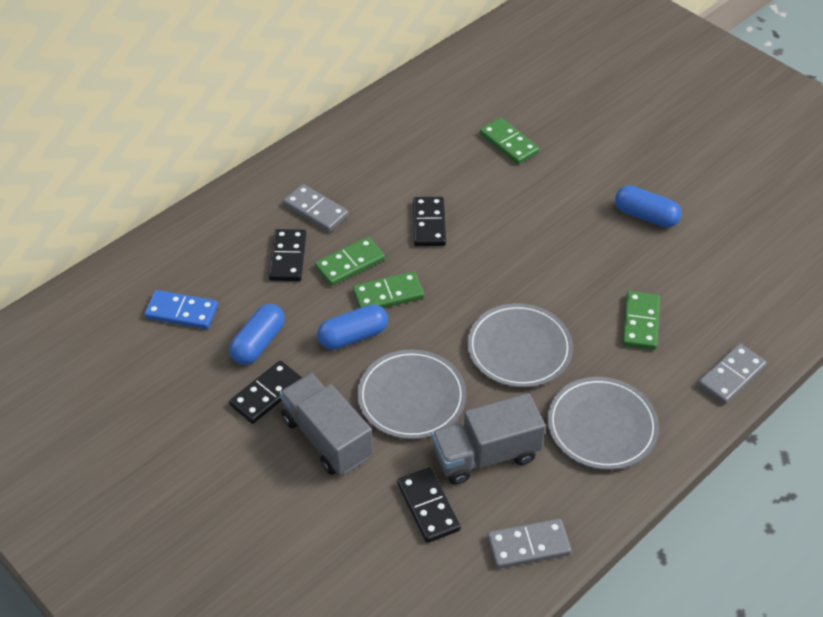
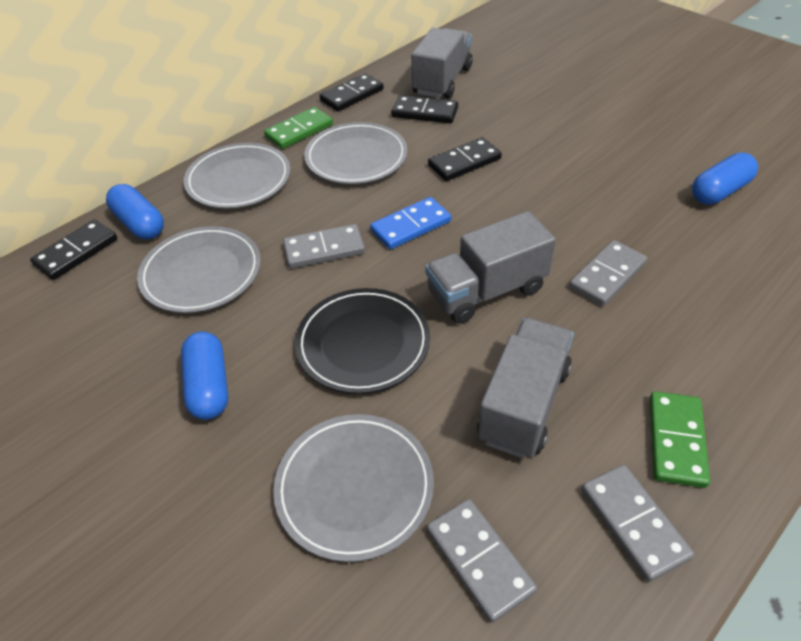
black plate: none = 0 -> [295,288,430,394] = 1
green domino: [315,237,385,286] [353,271,424,308] [480,118,539,164] [622,291,660,350] = 4 -> [264,107,333,149] [650,391,710,488] = 2
grey domino: [283,184,349,232] [487,519,571,569] [697,343,767,404] = 3 -> [283,224,365,268] [427,499,537,623] [569,240,647,306] [582,465,694,582] = 4
grey plate: [357,349,466,439] [467,303,573,388] [547,377,659,470] = 3 -> [137,226,261,313] [184,143,290,209] [273,414,434,562] [304,122,407,184] = 4
grey truck: [279,373,373,475] [432,393,546,485] = 2 -> [411,28,472,99] [425,211,556,324] [477,318,574,458] = 3

